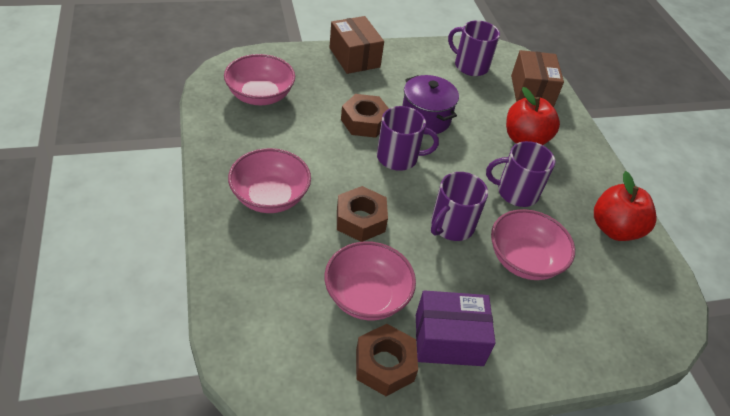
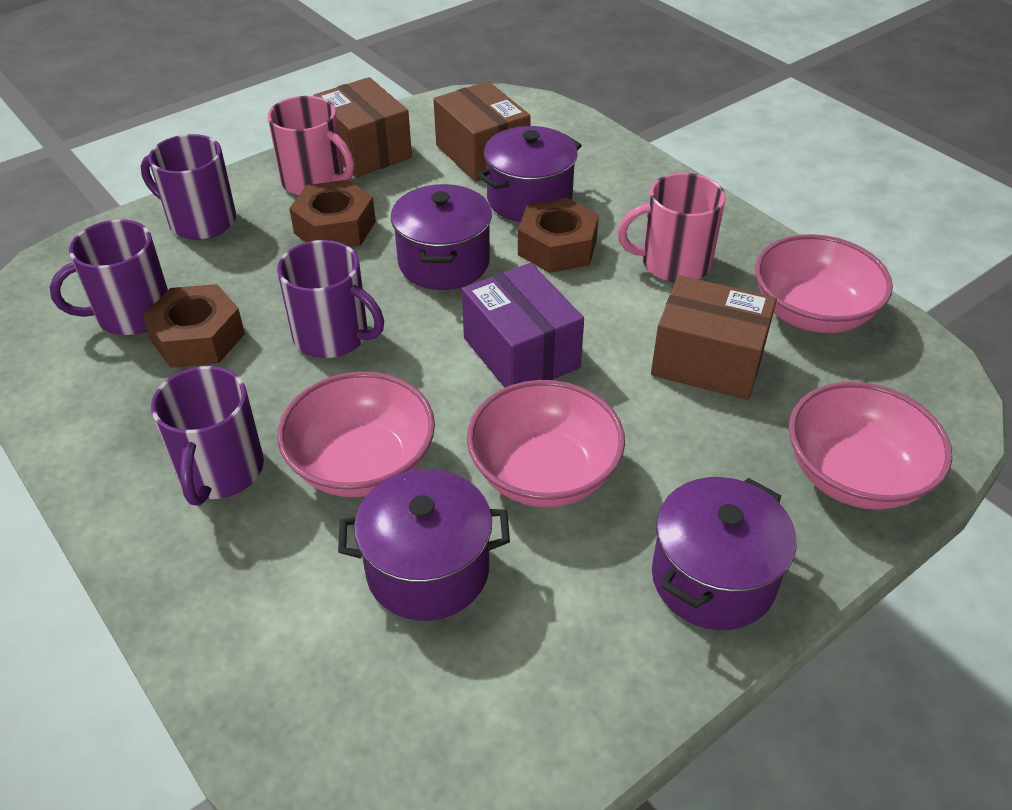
brown box: [329,16,384,74] [511,50,564,107] = 2 -> [313,77,412,177] [434,81,531,182] [651,275,777,400] = 3
pink mug: none = 0 -> [268,96,354,195] [617,173,726,283] = 2
purple pot: [402,75,459,135] = 1 -> [338,469,510,621] [391,184,492,290] [477,126,582,222] [652,477,796,630] = 4
red apple: [506,87,560,145] [594,171,657,241] = 2 -> none = 0

